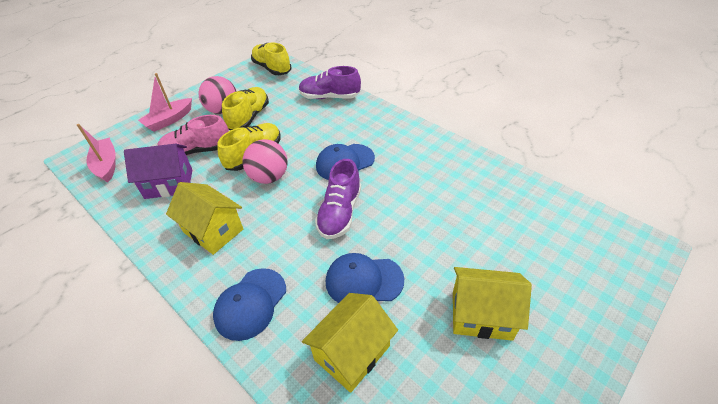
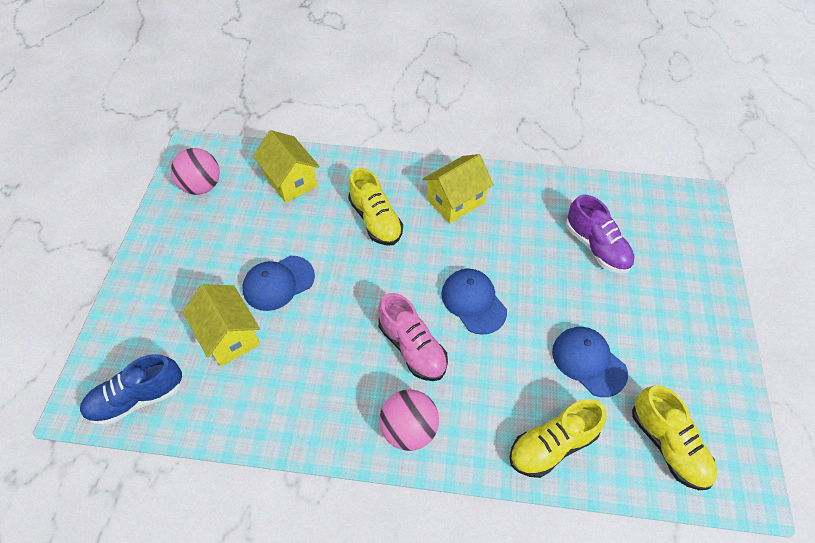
blue shoe: none = 0 -> [80,354,183,426] = 1
pink boat: [77,124,116,182] [138,73,192,132] = 2 -> none = 0
purple house: [124,144,192,199] = 1 -> none = 0
purple shoe: [299,66,361,99] [315,159,361,239] = 2 -> [566,195,635,274] = 1

